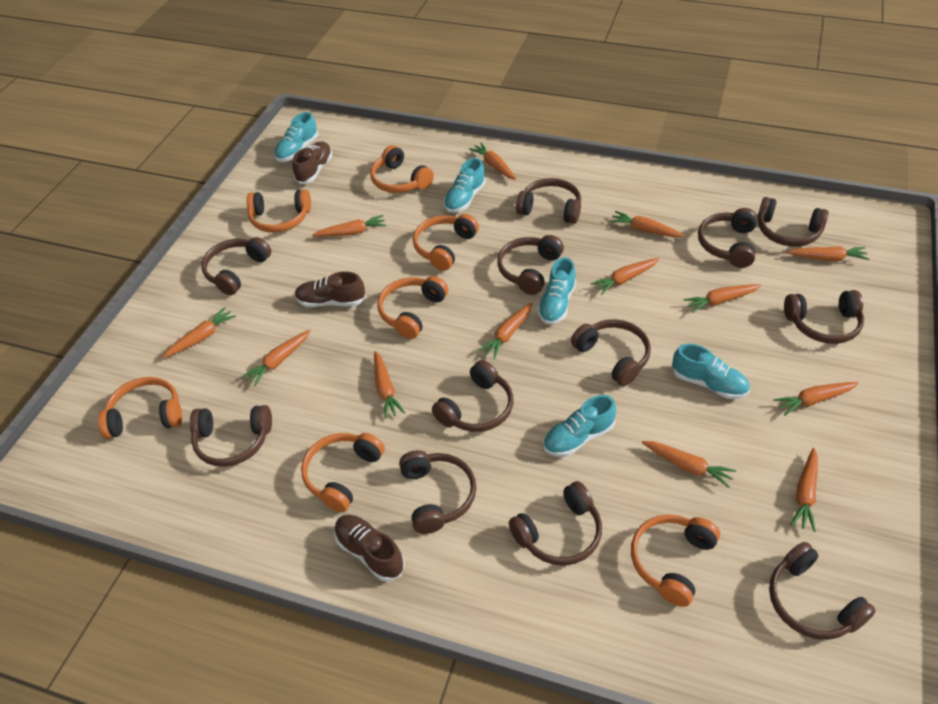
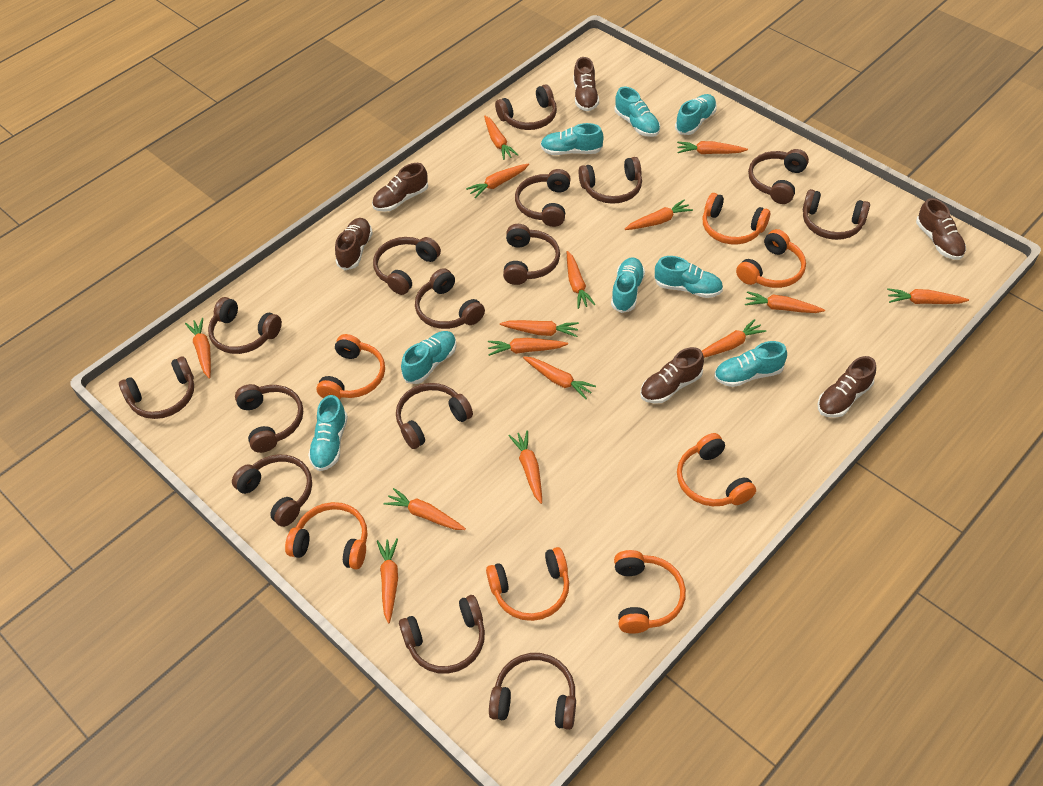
brown headphones: [190,405,272,467] [201,237,271,295] [399,450,477,534] [432,360,513,432] [497,235,564,295] [509,481,602,566] [516,178,581,224] [571,319,651,386] [698,208,757,268] [757,197,829,247] [769,542,876,640] [784,290,864,344] = 12 -> [119,357,194,419] [208,297,282,354] [232,454,312,527] [235,384,303,453] [373,237,441,295] [396,383,473,449] [399,595,485,674] [415,268,485,329] [489,653,576,730] [495,84,557,130] [503,224,560,285] [515,169,571,227] [579,157,642,204] [748,149,809,204] [803,189,870,240] = 15
brown shoe: [292,141,332,184] [295,271,366,307] [334,515,405,581] = 3 -> [335,218,373,270] [372,163,428,212] [573,57,599,111] [640,347,704,404] [818,356,876,418] [916,198,966,260] = 6
orange carrot: [163,307,236,358] [242,330,311,386] [312,215,386,237] [374,351,405,419] [469,143,516,180] [478,302,533,359] [590,258,659,295] [610,211,685,238] [642,441,736,488] [683,284,761,313] [773,382,859,416] [787,246,870,261] [791,448,818,532] = 13 -> [185,318,211,379] [377,538,398,623] [384,488,466,530] [466,163,529,198] [484,116,518,160] [488,338,568,356] [500,320,579,337] [509,430,542,504] [523,356,596,399] [567,251,596,309] [625,200,693,230] [677,141,748,154] [702,319,766,358] [745,291,825,313] [887,288,969,304] = 15
turquoise shoe: [274,112,318,162] [444,158,486,213] [537,257,576,324] [543,395,616,457] [672,344,750,399] = 5 -> [308,395,348,471] [401,331,456,384] [540,123,604,155] [611,258,645,313] [615,87,660,137] [654,256,723,298] [675,94,717,135] [714,341,787,387] = 8

